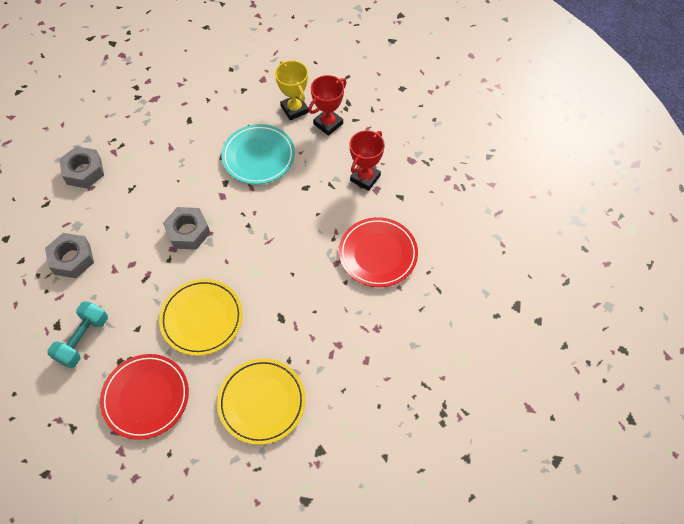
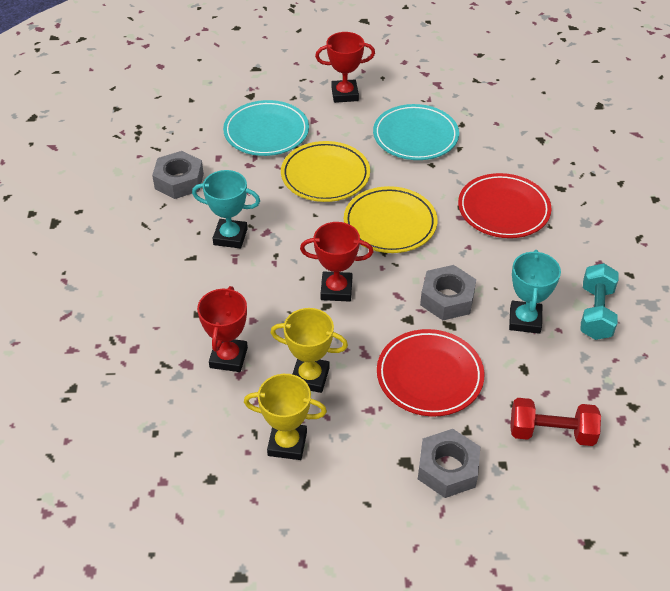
red dumbbell: none = 0 -> [510,398,601,446] = 1
red trophy: [308,75,346,136] [350,130,385,191] = 2 -> [197,286,248,372] [300,222,373,302] [315,32,375,103] = 3
turquoise plate: [221,124,295,184] = 1 -> [223,100,309,156] [373,104,459,160] = 2
turquoise trophy: none = 0 -> [192,170,260,248] [509,250,561,334] = 2
yellow trophy: [275,60,309,120] = 1 -> [244,374,327,460] [270,308,348,393] = 2

